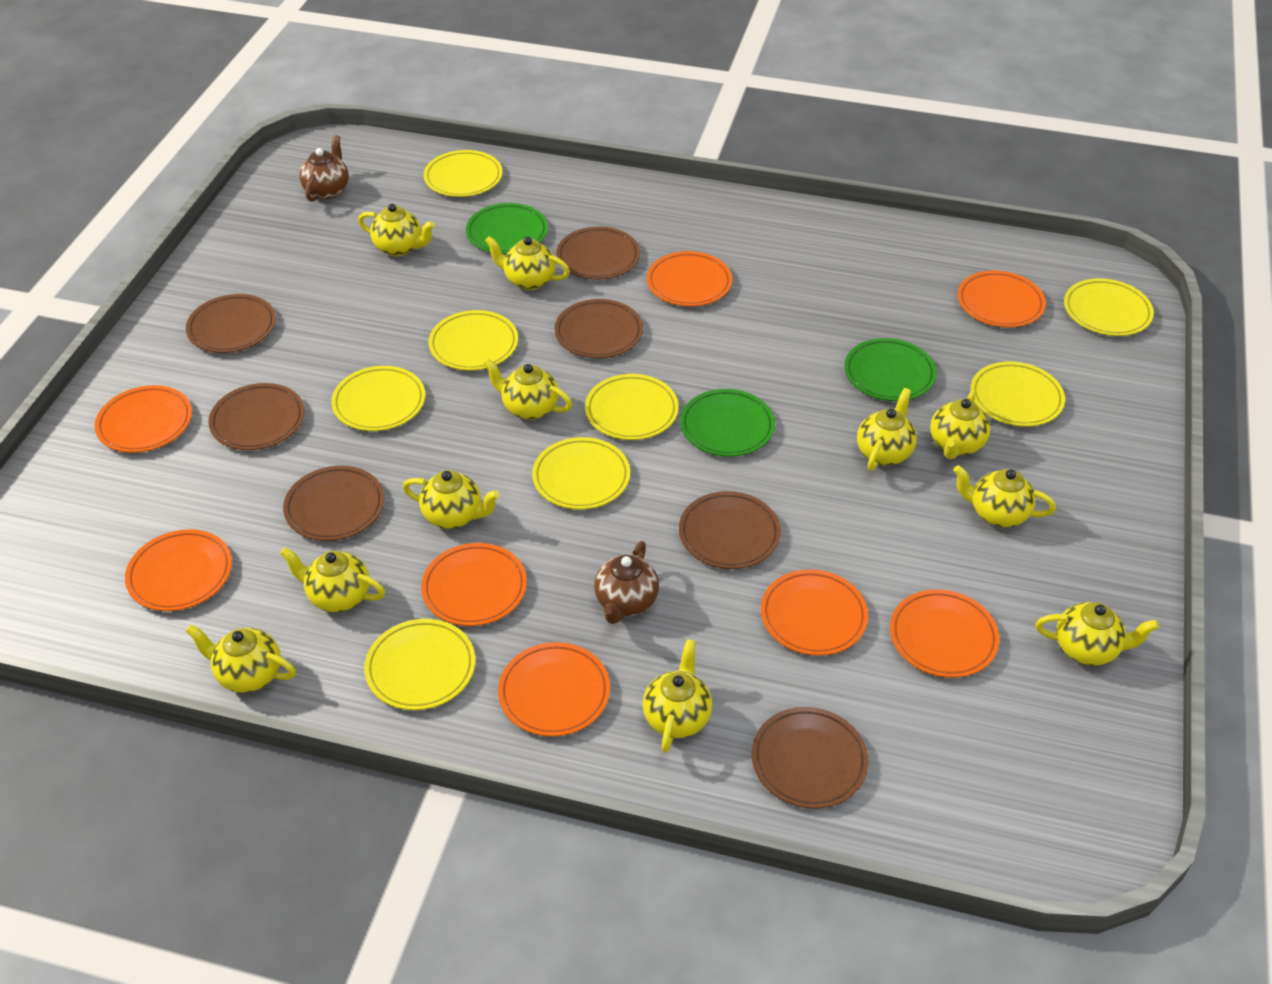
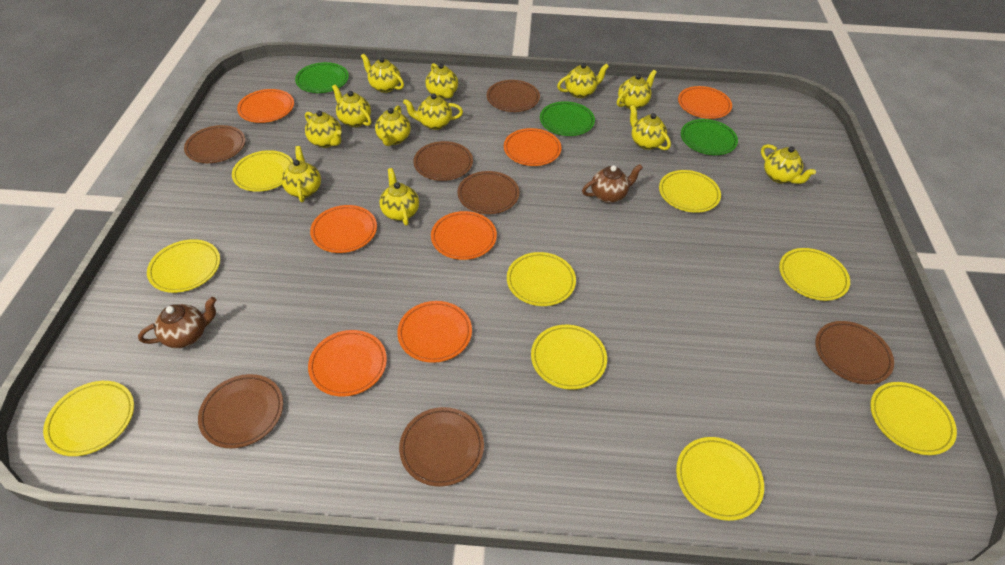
orange plate: [95,385,192,453] [125,529,232,611] [421,543,527,626] [498,642,610,737] [647,251,732,307] [761,569,868,656] [890,589,999,678] [957,271,1046,328] = 8 -> [237,89,294,123] [308,330,387,397] [310,205,377,253] [397,301,472,363] [431,211,497,260] [504,128,561,166] [678,86,732,119] = 7
yellow plate: [331,366,425,431] [364,619,475,710] [424,150,503,197] [428,310,518,371] [532,437,630,510] [585,374,679,440] [971,362,1065,427] [1064,278,1154,336] = 8 -> [43,381,134,456] [147,239,220,293] [232,150,293,192] [507,252,576,306] [531,325,607,390] [659,170,721,213] [676,437,764,521] [779,248,850,301] [870,382,957,455] = 9
yellow teapot: [186,625,296,693] [280,547,385,612] [358,204,435,256] [403,470,500,529] [483,358,572,420] [485,236,570,290] [643,639,712,753] [857,388,917,471] [930,391,990,459] [953,465,1056,527] [1036,602,1159,666] = 11 -> [281,146,321,202] [305,111,342,148] [332,85,371,127] [361,54,404,93] [375,105,411,146] [379,168,419,225] [403,93,463,130] [426,63,458,99] [557,63,609,98] [617,70,657,109] [630,105,671,150] [761,144,816,184] = 12

